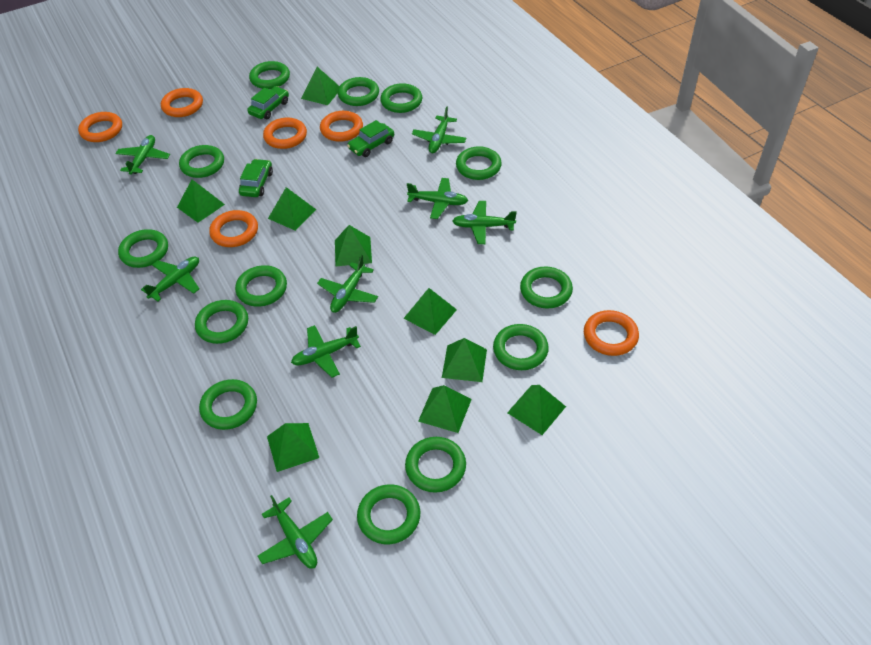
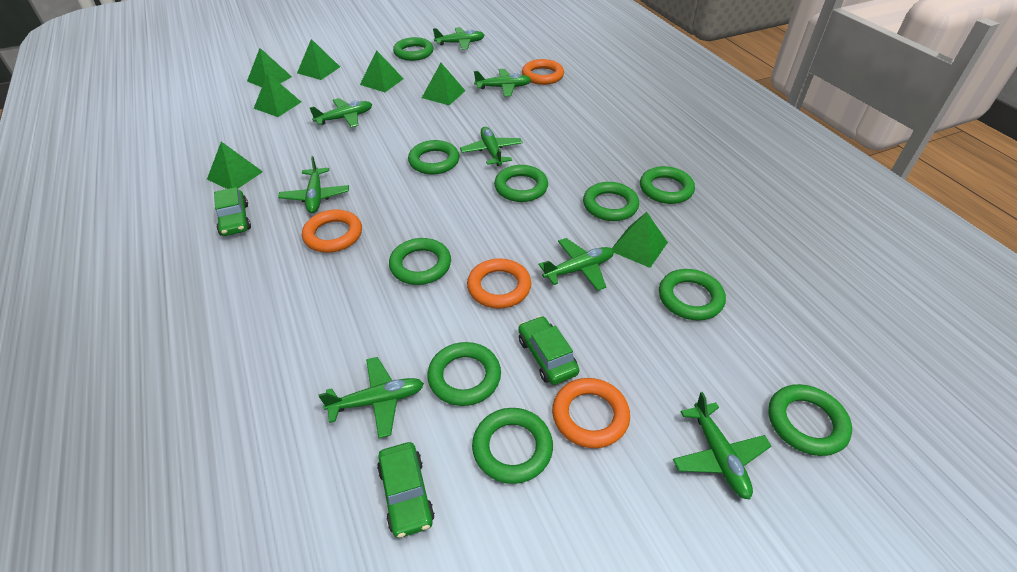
green pyramid: [177,180,225,223] [267,423,319,472] [268,187,316,231] [301,67,339,105] [335,225,372,266] [404,288,457,335] [418,385,472,433] [442,338,487,382] [507,385,566,435] = 9 -> [207,142,263,189] [247,48,292,87] [254,73,301,117] [297,39,340,80] [360,50,404,92] [422,63,465,105] [612,212,668,268] = 7
green ring: [118,229,168,268] [179,145,224,178] [195,300,248,344] [199,379,257,430] [235,265,287,307] [249,61,290,89] [338,77,379,106] [357,484,420,544] [380,83,422,113] [405,437,466,493] [456,146,502,180] [493,324,549,370] [520,267,573,308] = 13 -> [389,238,451,285] [393,37,433,61] [408,140,459,175] [427,342,501,406] [472,408,553,484] [494,165,548,202] [583,182,639,221] [640,166,695,204] [659,269,726,320] [768,384,852,456] = 10
orange ring: [78,112,122,142] [161,88,203,117] [209,210,258,247] [263,118,307,149] [320,111,363,142] [584,310,639,356] = 6 -> [302,209,362,253] [467,258,531,309] [522,59,564,85] [552,378,630,448] = 4

